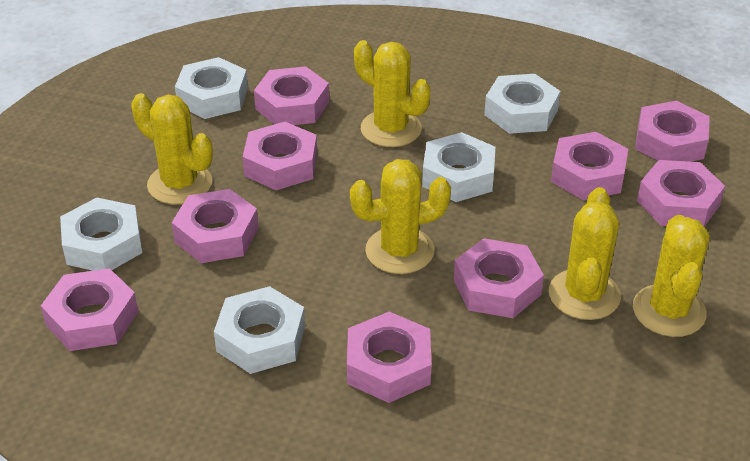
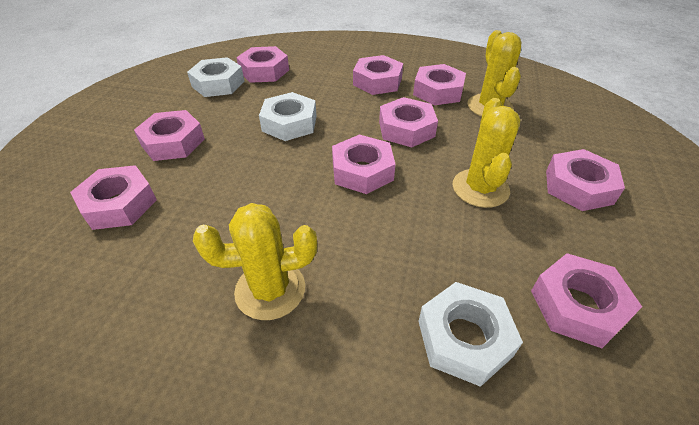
white nut: [60,197,142,271] [175,57,248,119] [214,286,305,374] [422,132,495,202] [484,74,560,134] = 5 -> [187,57,244,97] [259,92,317,141] [418,282,523,387] = 3
yellow cactus: [131,93,213,204] [350,159,451,274] [354,40,431,147] [549,187,621,320] [633,215,710,337] = 5 -> [193,203,317,320] [453,98,521,208] [467,30,521,117] = 3

